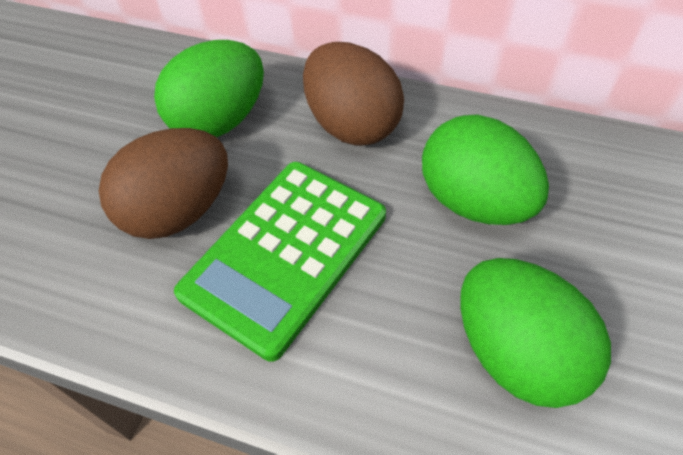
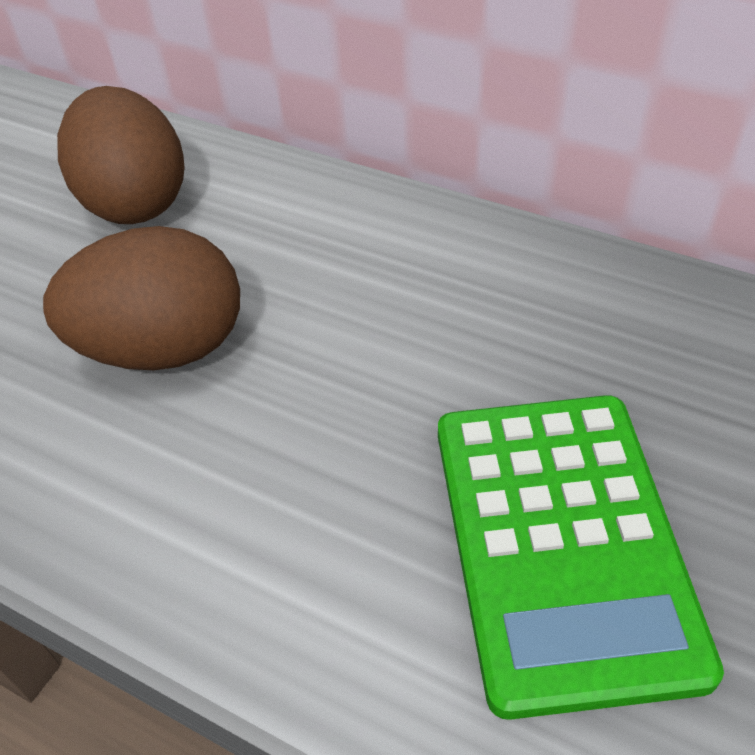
green egg: [154,40,264,137] [422,115,549,225] [460,258,611,408] = 3 -> none = 0

